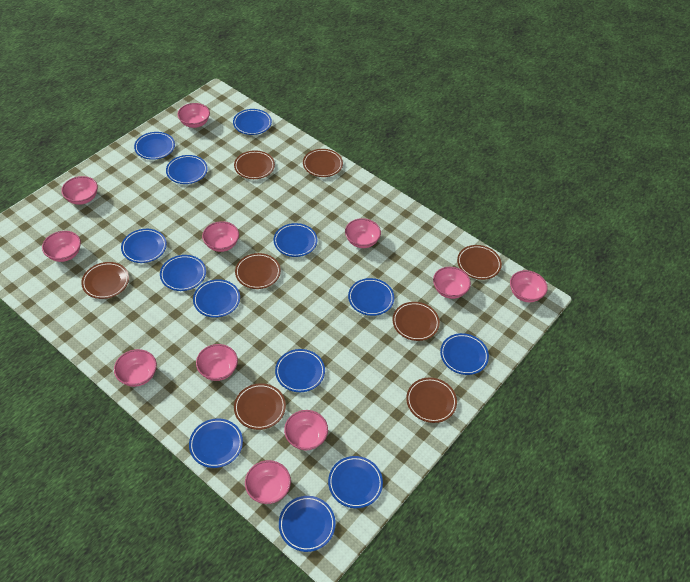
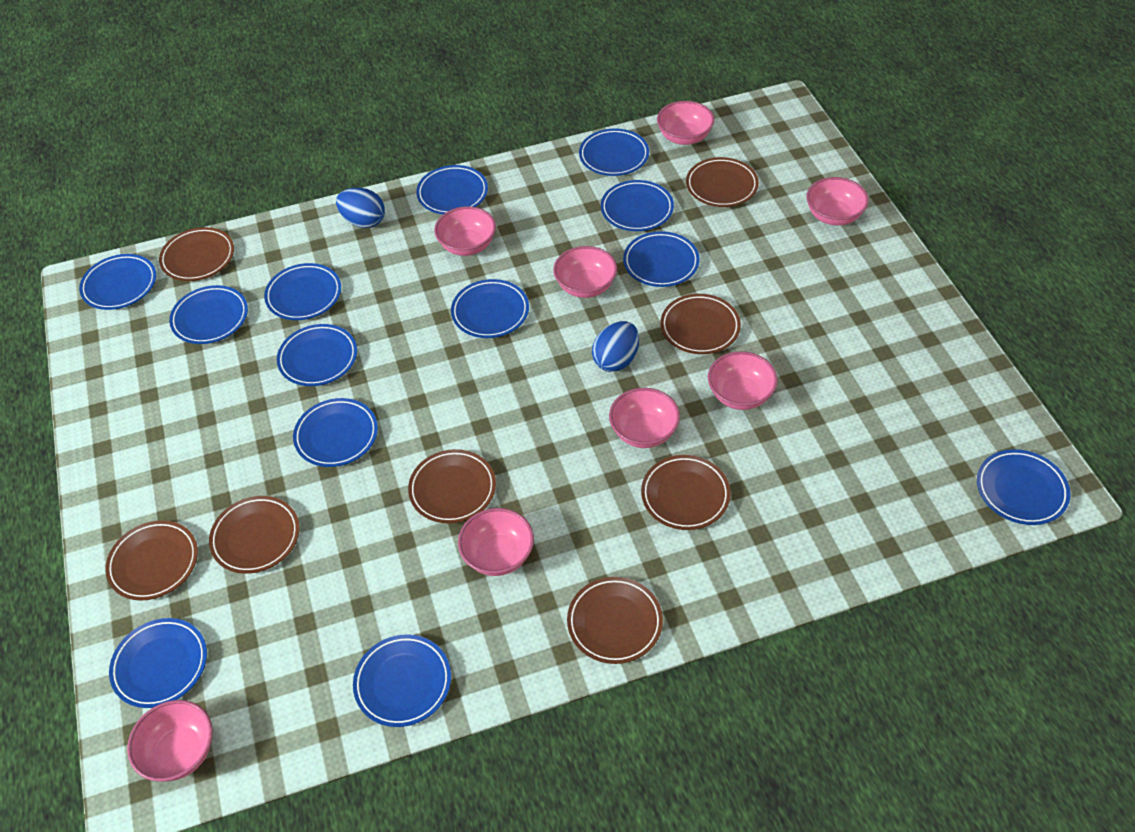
blue egg: none = 0 -> [336,188,385,228] [592,321,639,372] = 2
pink bowl: [42,231,81,262] [61,176,98,205] [114,349,157,387] [177,103,210,128] [196,344,238,381] [202,221,239,252] [245,460,291,504] [284,410,328,450] [345,218,381,248] [433,267,471,299] [510,270,548,302] = 11 -> [127,700,213,782] [434,206,496,256] [458,508,534,576] [553,246,617,298] [609,388,680,448] [657,101,715,145] [708,351,778,410] [806,177,869,225] = 8

